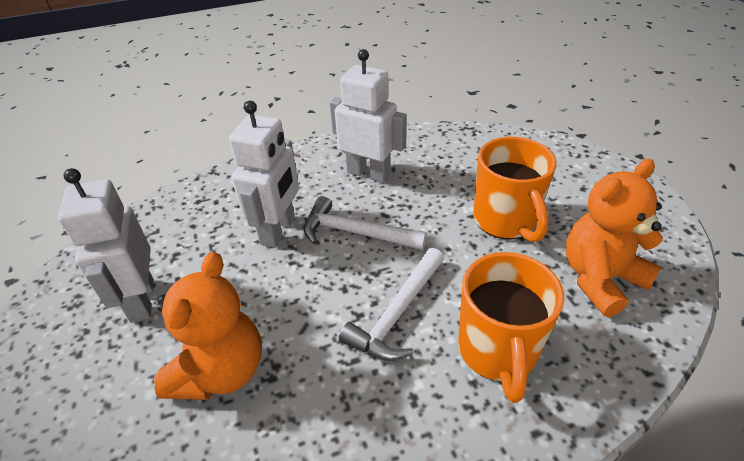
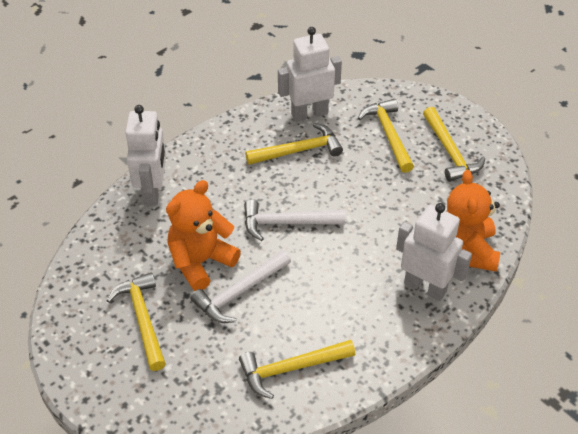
orange mug: [458,252,565,403] [473,137,557,242] = 2 -> none = 0
yellow hammer: none = 0 -> [106,272,166,371] [239,340,355,399] [245,123,343,165] [358,99,414,173] [423,107,485,182] = 5

